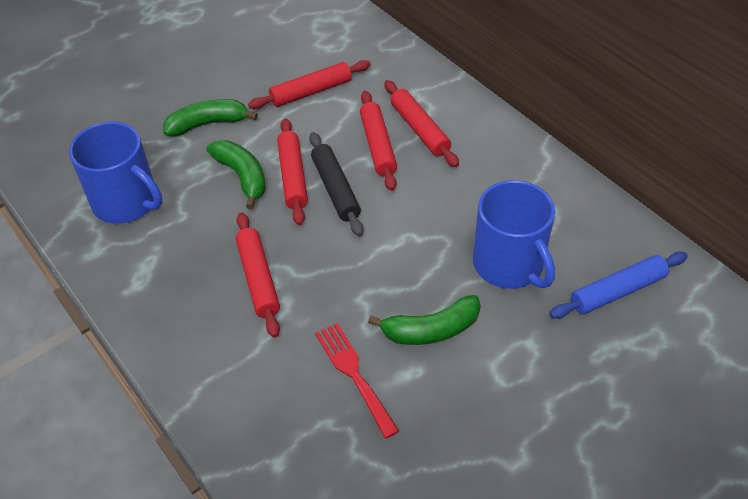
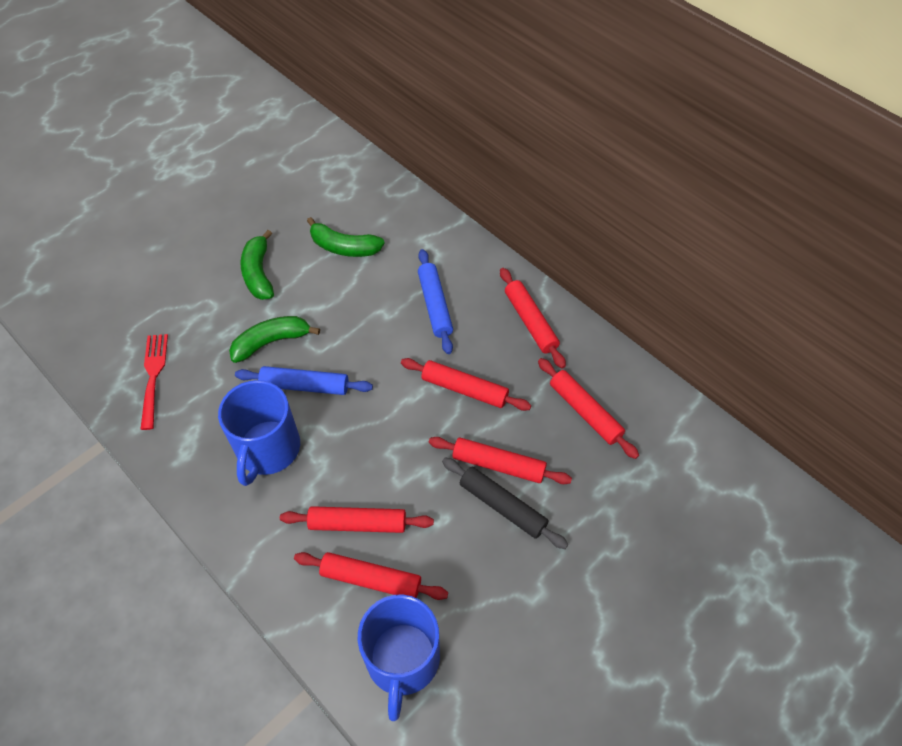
blue rolling pin: [549,252,688,319] = 1 -> [235,366,373,395] [418,249,453,354] = 2
red rolling pin: [236,212,280,338] [248,60,371,109] [277,118,308,225] [360,91,397,191] [384,80,459,167] = 5 -> [280,506,434,533] [294,552,448,600] [401,358,531,411] [429,437,572,484] [500,268,566,369] [538,358,639,459] = 6

